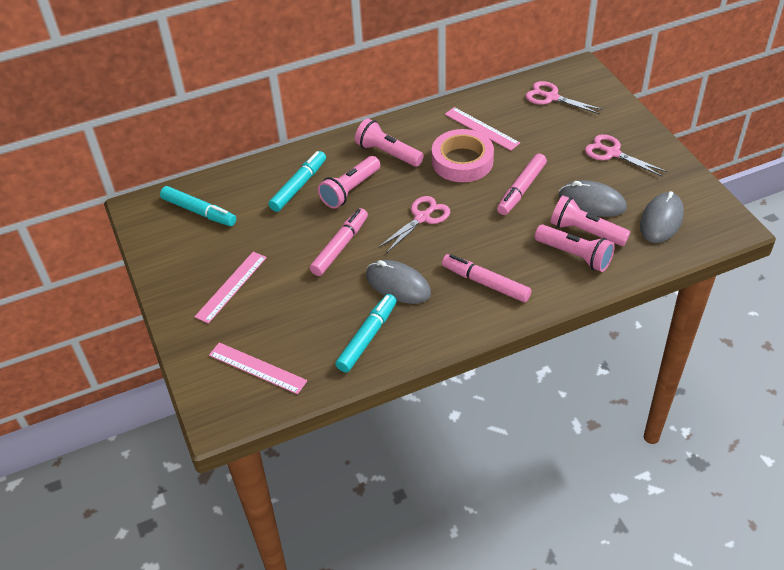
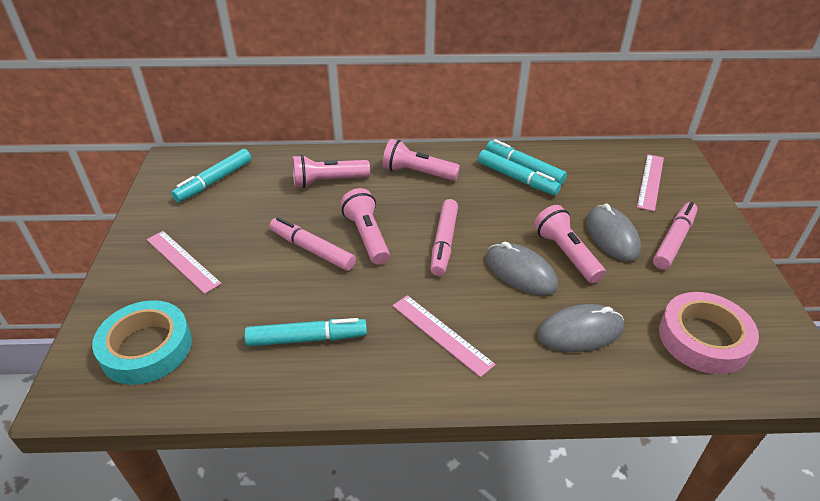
pink scissors: [378,196,450,253] [526,81,604,114] [585,134,667,176] = 3 -> none = 0
turquoise marker: [160,186,236,226] [268,151,326,212] [335,294,397,373] = 3 -> [171,149,252,202] [245,318,367,347] [478,150,561,195] [486,139,567,185] = 4
turquoise tape: none = 0 -> [92,300,192,385] = 1

